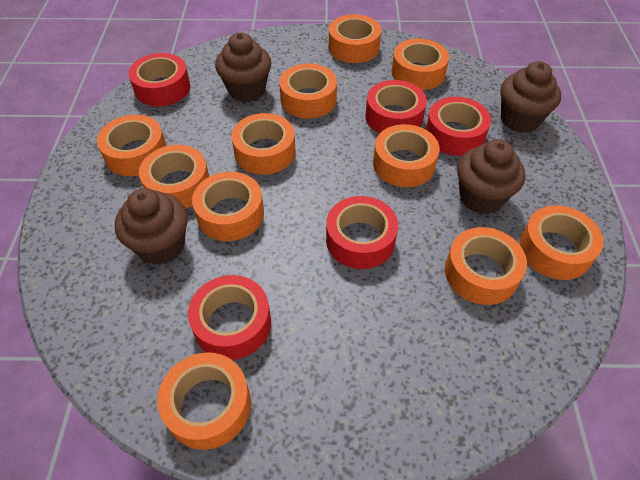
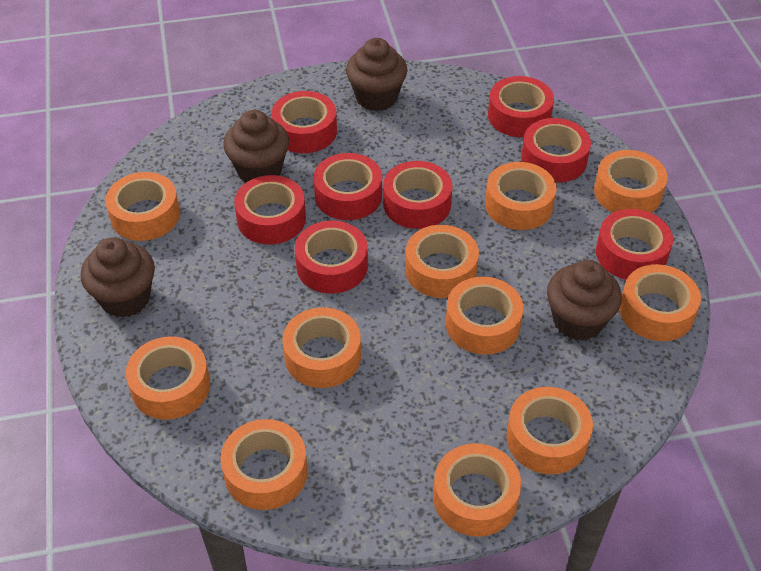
red tape: [128,53,190,107] [188,275,271,360] [326,196,398,269] [365,80,427,133] [426,97,491,156] = 5 -> [234,175,306,244] [271,91,337,153] [295,221,368,294] [314,153,382,220] [383,161,453,229] [488,76,554,137] [521,118,591,183] [596,209,673,280] = 8

